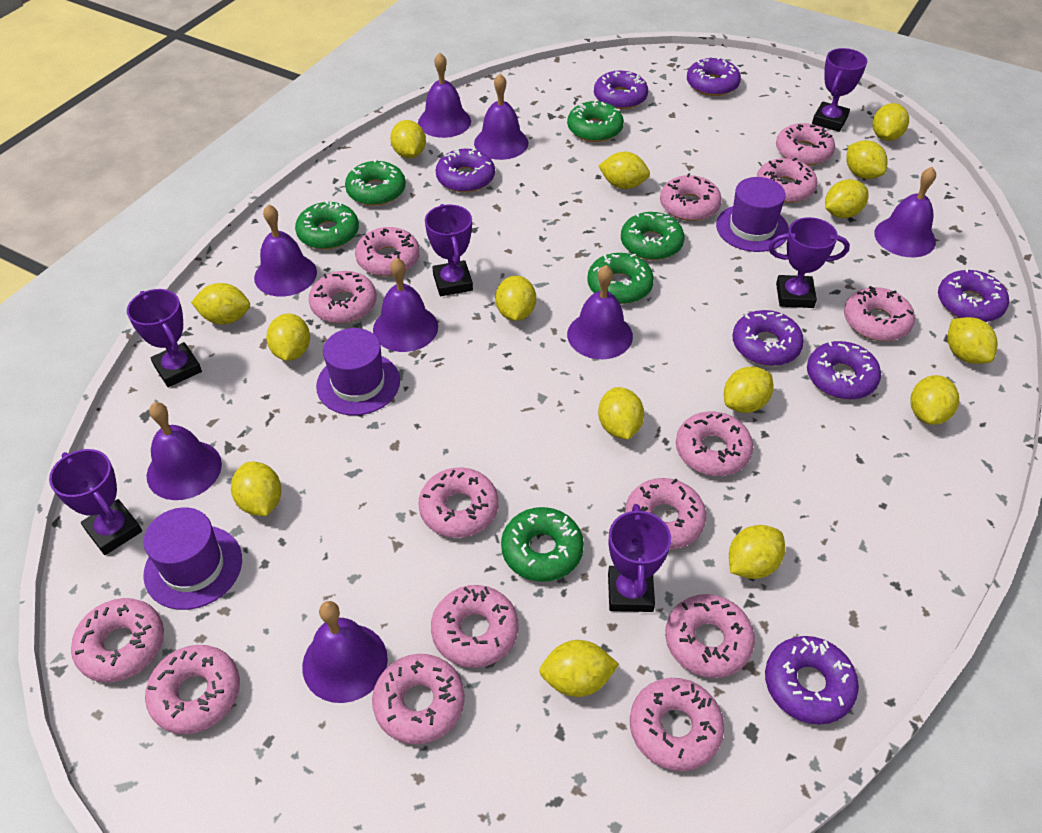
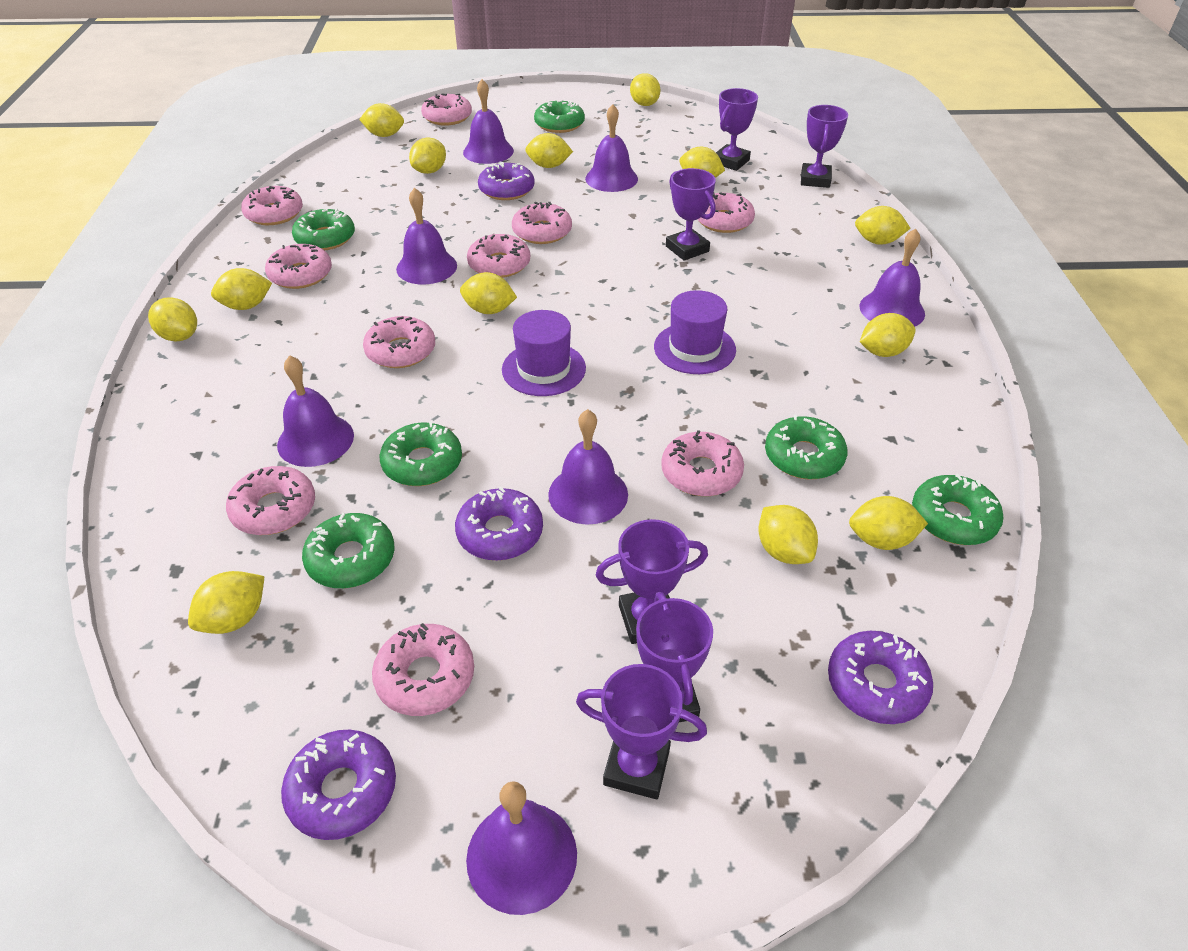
pink donut: [71,598,164,682] [145,645,240,734] [309,271,377,323] [355,227,420,276] [372,654,465,744] [418,468,498,538] [431,585,518,668] [625,478,706,549] [630,678,724,771] [660,173,722,221] [665,594,755,678] [676,412,753,476] [757,158,818,203] [776,123,835,165] [844,286,915,341] = 15 -> [226,466,315,535] [241,186,303,225] [265,244,332,289] [363,316,435,368] [372,623,474,716] [421,93,472,126] [467,234,530,278] [512,202,572,244] [661,430,744,496] [697,192,755,233] = 10
purple bell: [147,402,222,500] [254,204,317,297] [302,601,388,703] [373,258,438,352] [418,53,471,138] [474,74,528,160] [567,265,633,359] [874,167,936,257] = 8 -> [277,355,354,467] [396,188,457,284] [463,79,514,164] [466,781,577,915] [548,409,628,524] [585,104,638,192] [860,228,925,326] = 7
purple donut: [436,148,495,193] [594,71,648,109] [687,57,741,96] [733,310,804,366] [765,636,859,725] [807,341,881,400] [938,268,1009,322] = 7 -> [281,730,396,840] [455,487,543,561] [478,161,535,200] [828,631,933,724] = 4
purple hat: [143,507,242,610] [316,328,400,415] [716,177,789,252] = 3 -> [502,310,586,396] [654,290,736,374] = 2
yellow lemon: [191,283,250,325] [231,462,281,516] [266,313,310,361] [390,120,426,158] [495,276,536,321] [539,640,619,697] [598,387,644,440] [599,152,650,189] [724,367,774,413] [729,525,785,579] [825,179,869,218] [846,140,888,179] [873,103,909,141] [911,375,959,425] [948,317,998,364] = 15 -> [148,297,197,341] [188,571,265,634] [211,268,272,310] [359,103,404,137] [409,138,446,174] [460,272,517,314] [525,133,573,168] [630,73,660,106] [680,147,725,178] [758,505,818,564] [849,496,928,550] [855,206,910,245] [860,313,915,357] = 13

